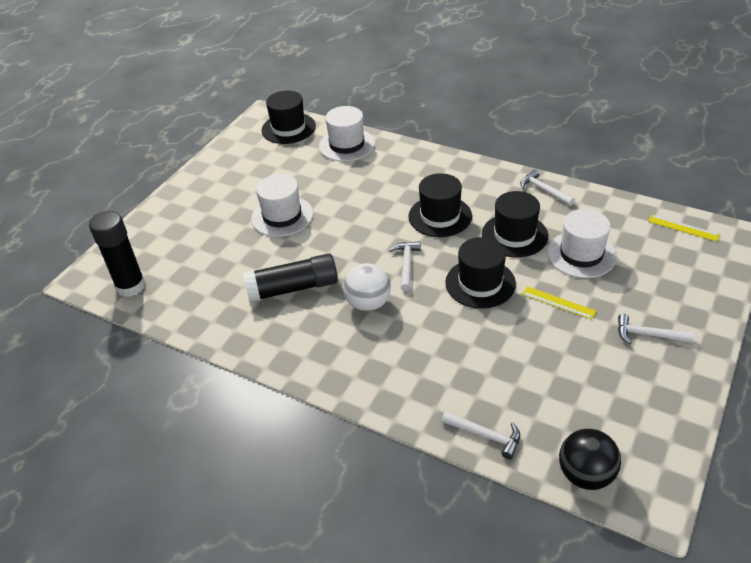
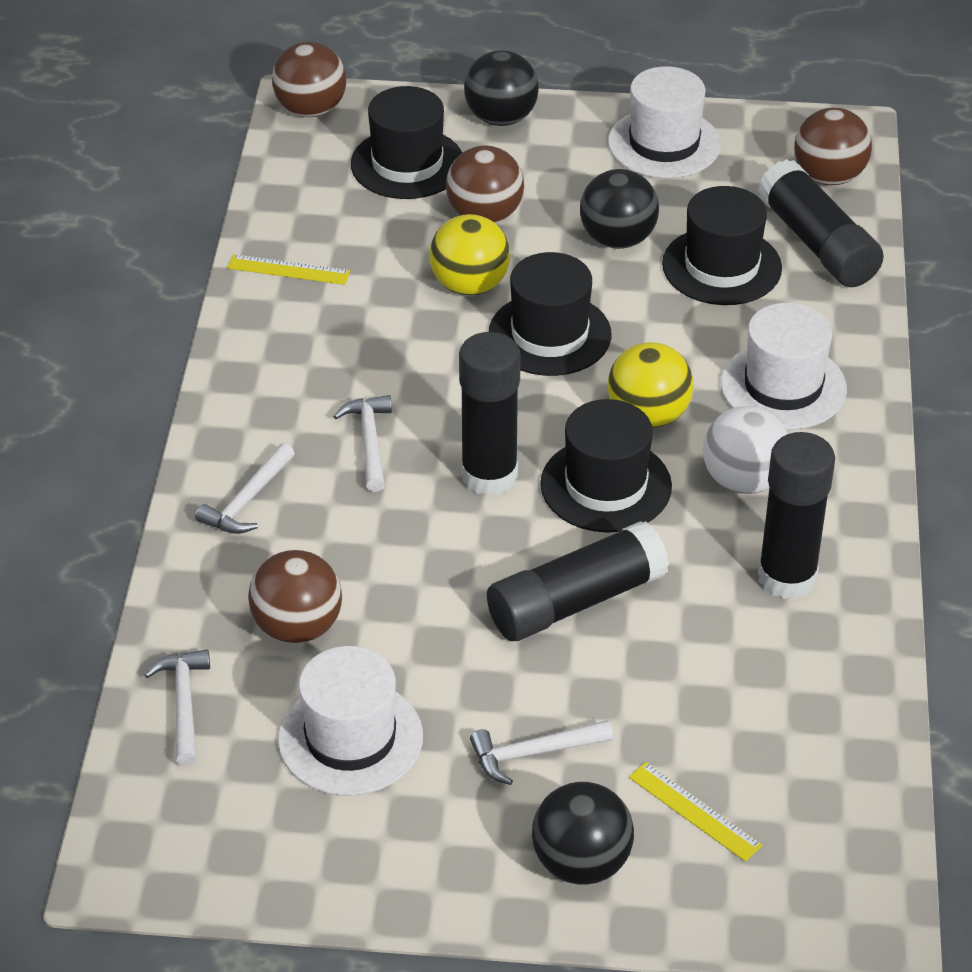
black ball: [559,429,621,490] = 1 -> [464,50,539,126] [532,782,634,885] [580,169,659,249] = 3
black glue stick: [89,211,146,297] [243,253,338,302] = 2 -> [459,332,520,495] [487,521,669,641] [757,159,884,287] [758,432,835,599] = 4
brown ball: none = 0 -> [248,550,342,644] [272,42,346,117] [446,145,524,223] [794,108,872,185] = 4
yellow ball: none = 0 -> [429,214,510,295] [608,342,694,428] = 2

